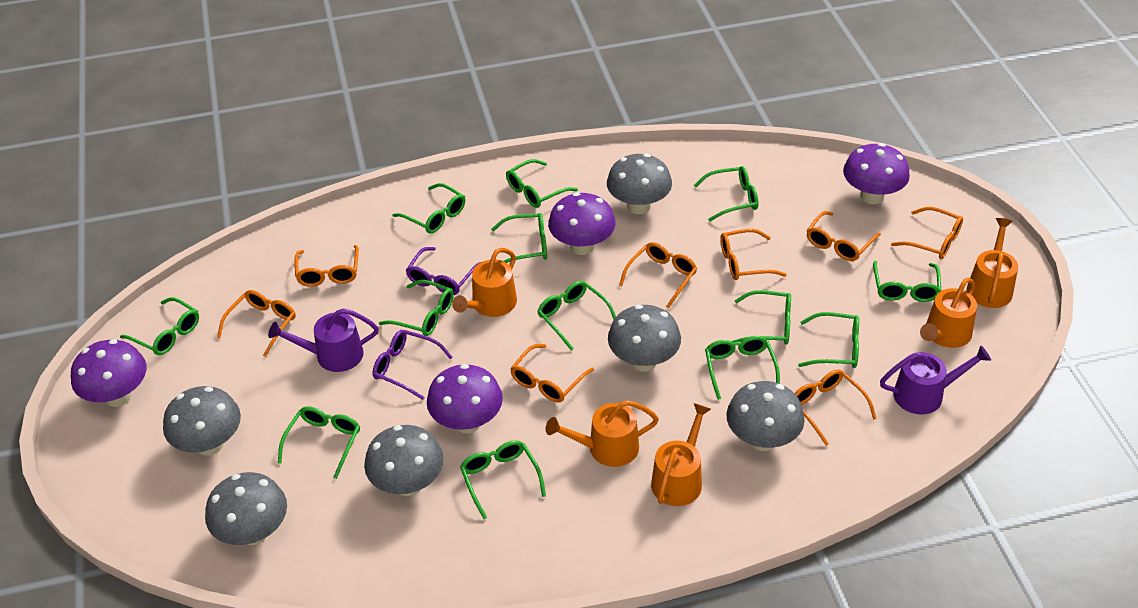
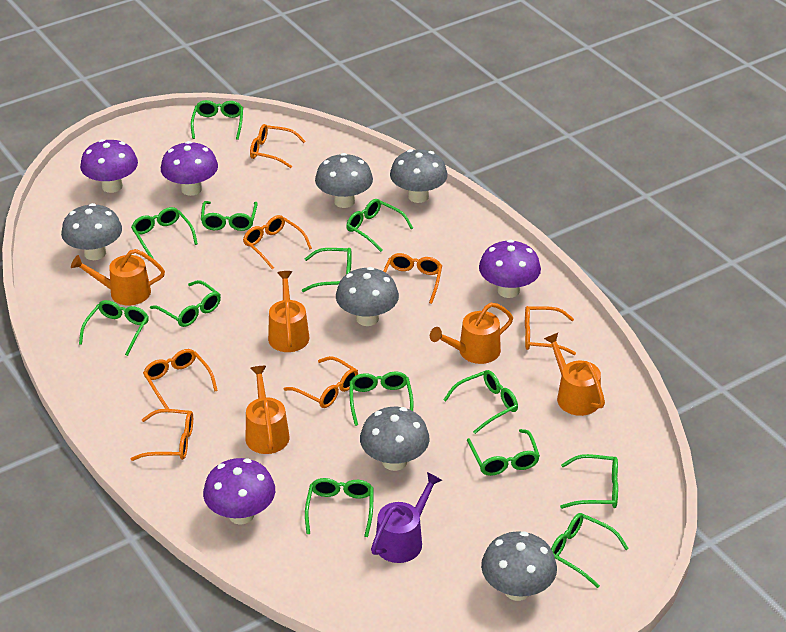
orange glasses: [217,290,296,357] [295,245,359,287] [510,344,594,403] [619,242,697,309] [720,229,787,280] [795,369,877,446] [806,211,881,261] [891,207,963,259] = 8 -> [131,409,193,461] [143,349,218,409] [243,215,312,270] [250,124,306,168] [284,356,358,408] [383,253,442,304] [525,306,576,355] = 7
purple glasses: [373,330,453,400] [406,247,481,295] = 2 -> none = 0
purple watering can: [268,308,379,372] [880,346,991,414] = 2 -> [371,472,442,563] = 1

